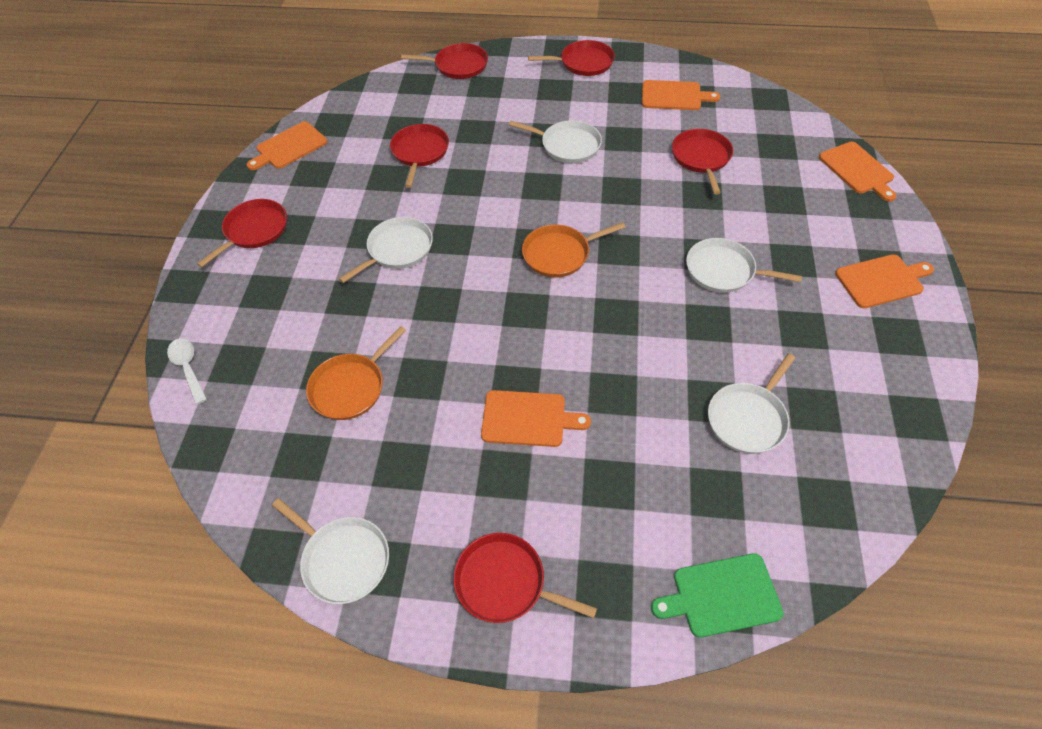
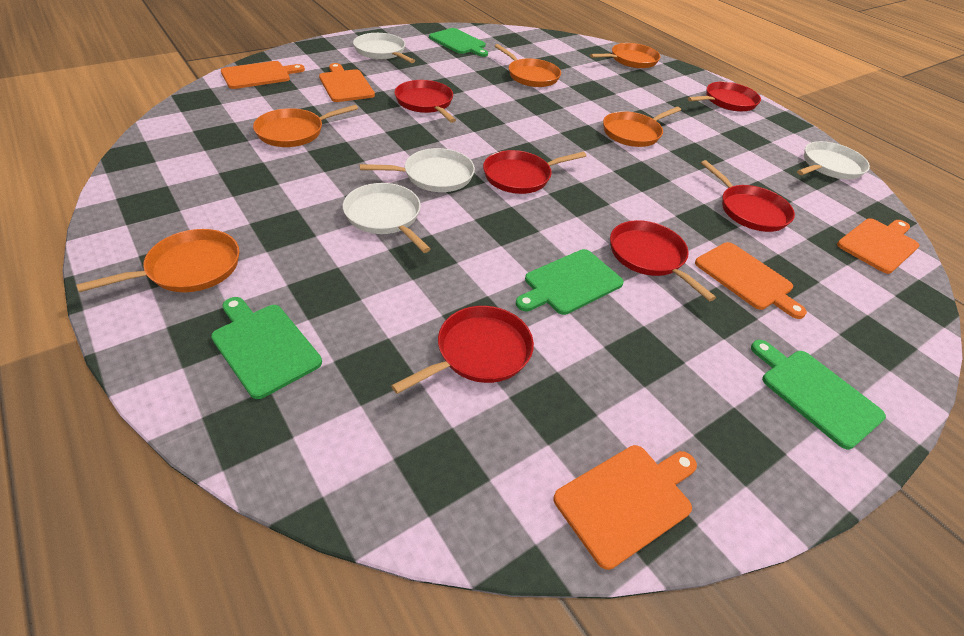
green cutting board: [651,553,784,638] = 1 -> [211,297,322,399] [429,28,488,57] [516,249,624,315] [751,340,886,450] = 4
orange pan: [306,326,406,420] [522,222,626,277] = 2 -> [76,229,239,292] [253,105,358,147] [495,44,561,87] [590,43,660,68] [603,107,681,147] = 5
white pan: [272,499,389,604] [339,217,433,283] [509,120,602,163] [686,238,802,293] [708,353,795,454] = 5 -> [343,183,431,253] [353,33,415,63] [360,148,475,192] [797,141,870,179] = 4
white spoon: [167,338,207,405] = 1 -> none = 0

